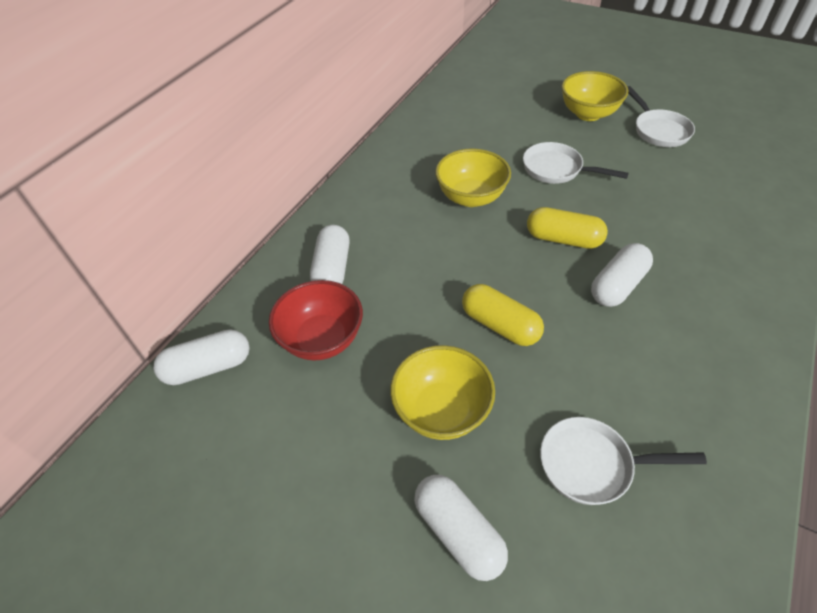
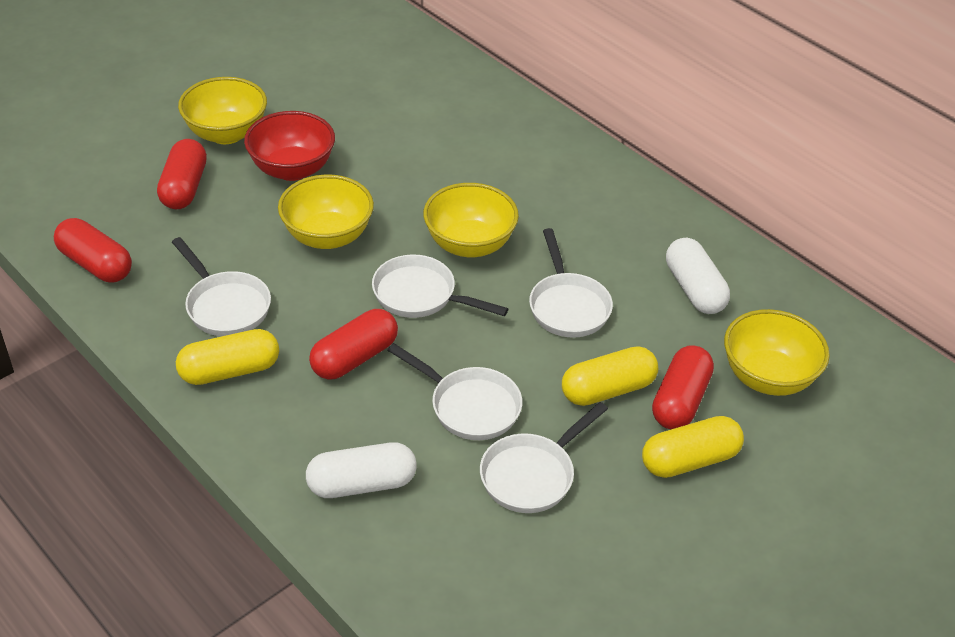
red capsule: none = 0 -> [54,218,132,282] [157,139,207,209] [309,309,398,380] [652,345,714,429] = 4
white capsule: [153,329,250,385] [310,225,350,284] [414,475,508,581] [591,243,653,307] = 4 -> [306,442,417,498] [666,238,730,314] = 2
white pan: [523,142,629,184] [540,417,707,505] [627,86,695,147] = 3 -> [172,237,271,336] [372,254,508,318] [388,343,522,440] [480,402,608,513] [529,228,613,338] = 5
yellow bowl: [390,345,495,440] [435,148,511,207] [561,71,628,121] = 3 -> [178,77,267,144] [278,175,374,249] [423,183,519,257] [724,309,830,396] = 4
yellow capsule: [462,284,544,346] [527,207,608,249] = 2 -> [176,329,279,385] [562,347,658,406] [642,416,744,478] = 3

